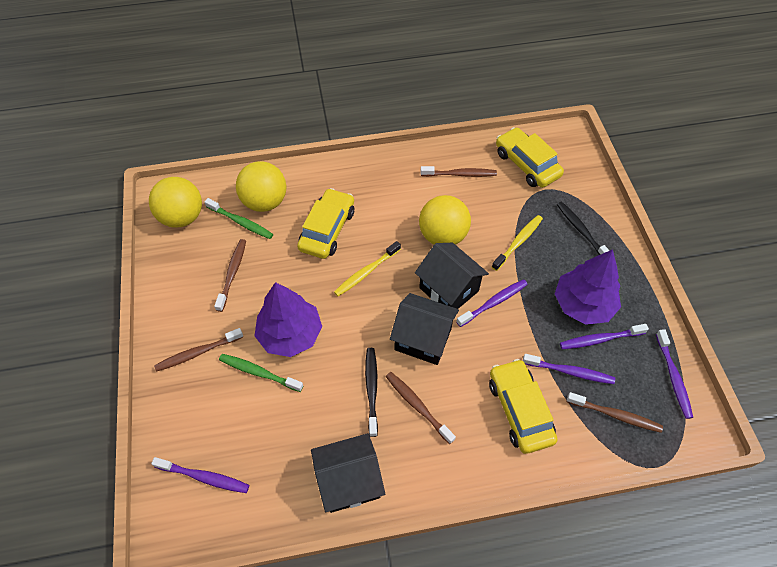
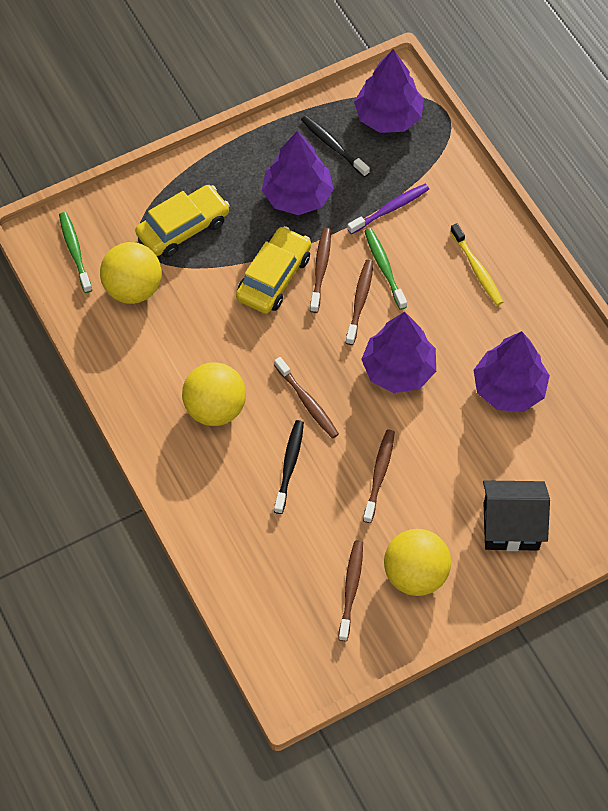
black house: [311,433,385,513] [390,293,459,365] [415,243,489,309] = 3 -> [483,480,550,551] = 1
purple toothbrush: [151,457,249,493] [456,279,528,327] [523,354,615,384] [560,324,649,349] [656,329,693,419] = 5 -> [347,184,429,234] = 1
purple tree: [255,282,322,357] [555,249,621,325] = 2 -> [262,131,334,215] [354,49,424,133] [361,312,436,393] [474,331,550,412] = 4
yellow car: [297,188,354,259] [489,359,558,454] [496,127,564,188] = 3 -> [135,185,230,258] [236,226,311,314] = 2
yellow toothbrush: [334,241,401,296] [492,215,543,271] = 2 -> [450,223,503,306] = 1

